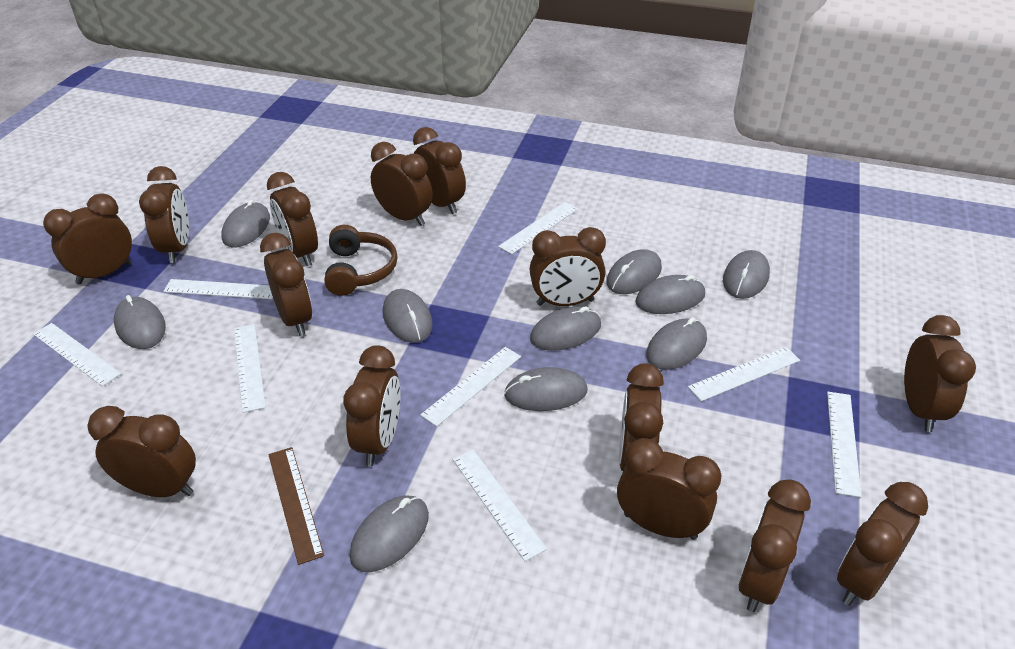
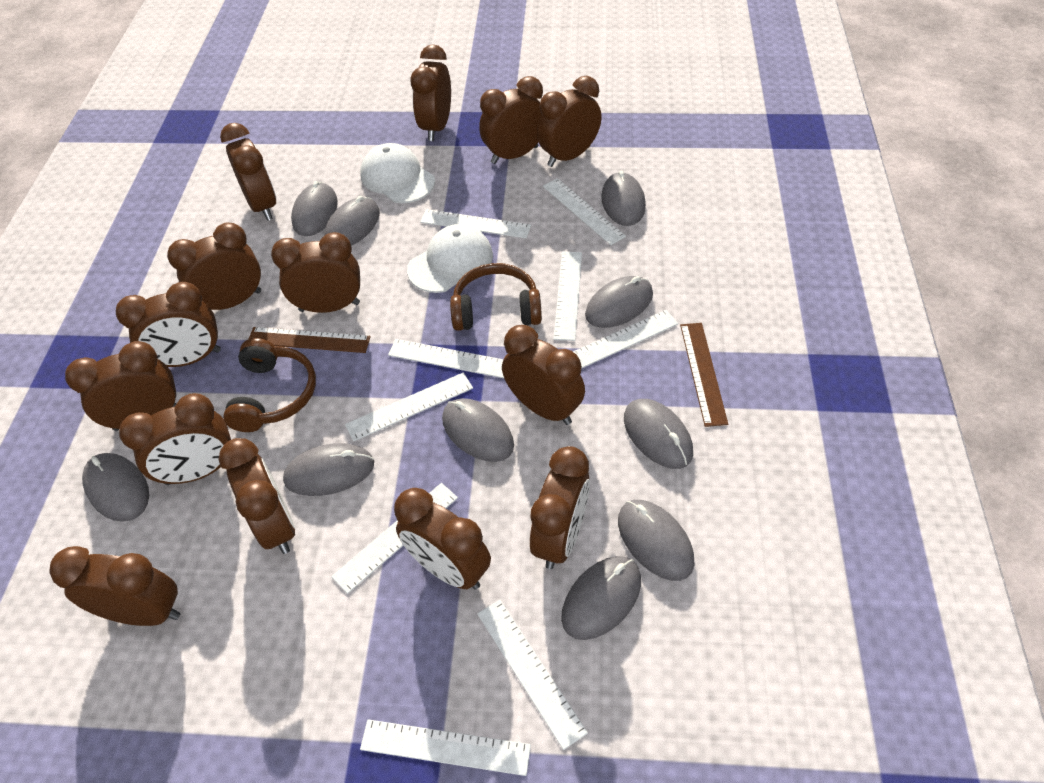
brown headphones: [324,225,398,296] = 1 -> [223,338,316,432] [450,263,542,331] = 2
brown ruler: [268,447,324,565] = 1 -> [249,327,371,353] [680,323,728,427] = 2
white cap: none = 0 -> [360,143,435,203] [407,224,493,293] = 2
white ruler: [33,323,121,386] [163,279,273,299] [234,324,266,413] [420,347,521,427] [453,449,547,561] [498,202,578,254] [688,347,800,401] [827,392,861,498] = 8 -> [331,483,458,594] [345,372,473,442] [360,719,531,776] [388,339,504,378] [420,209,531,239] [477,600,588,750] [543,178,626,245] [553,251,582,341] [573,310,678,369] = 9

